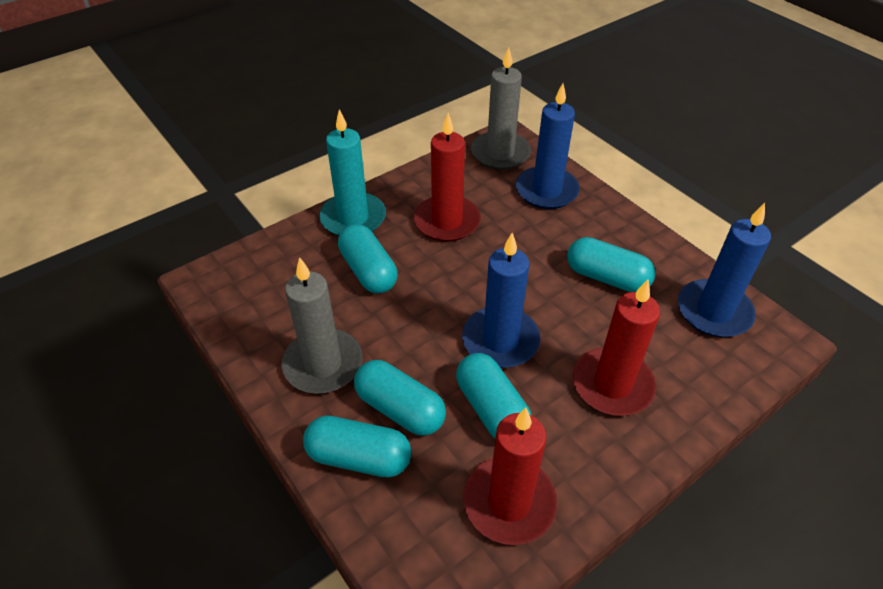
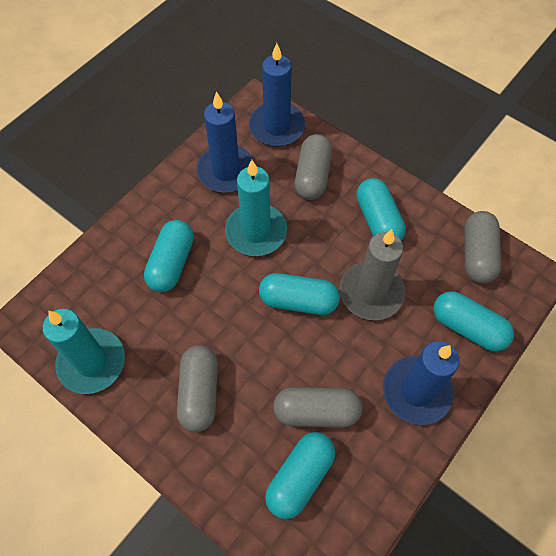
grey candle: [282,257,362,394] [471,47,531,170] = 2 -> [340,229,405,320] = 1
grey capsule: none = 0 -> [177,345,218,432] [273,387,362,428] [295,134,332,200] [464,211,501,283] = 4
red candle: [414,113,481,242] [463,408,557,545] [573,279,660,416] = 3 -> none = 0
turquoise candle: [319,109,386,236] = 1 -> [43,309,125,394] [225,160,287,256] = 2

